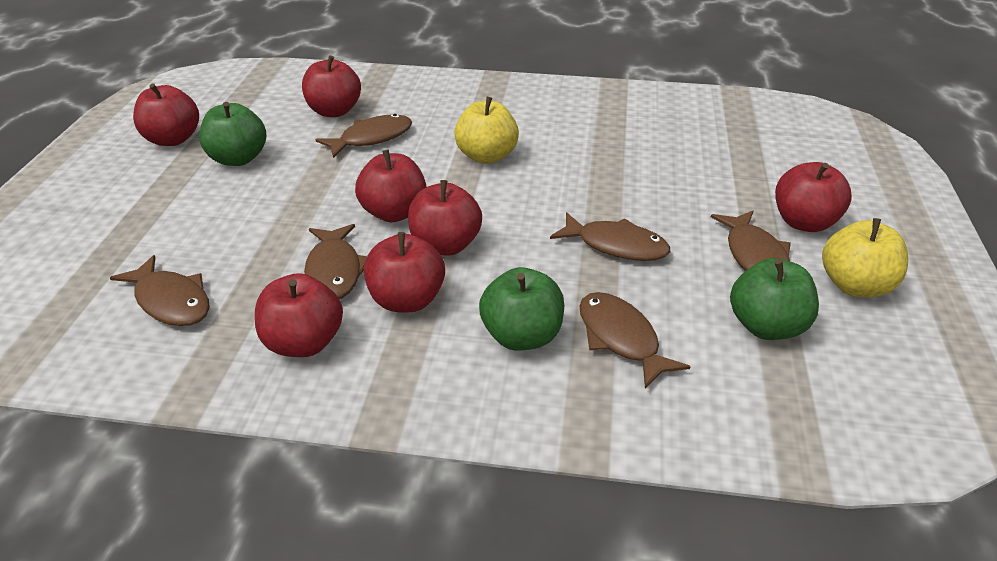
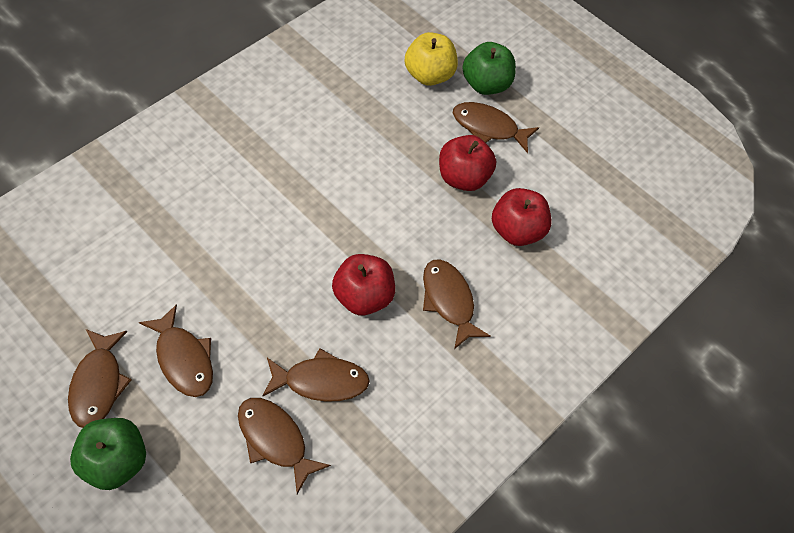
green apple: [199,102,267,166] [479,267,564,351] [730,258,819,340] = 3 -> [70,418,146,490] [462,42,516,95] = 2
red apple: [133,83,199,146] [255,273,343,357] [302,55,361,117] [355,150,426,222] [364,232,445,312] [408,180,482,256] [775,162,852,232] = 7 -> [332,254,395,316] [439,135,496,191] [492,188,551,246] = 3
yellow apple: [454,97,519,164] [822,218,908,298] = 2 -> [405,32,458,86] = 1

